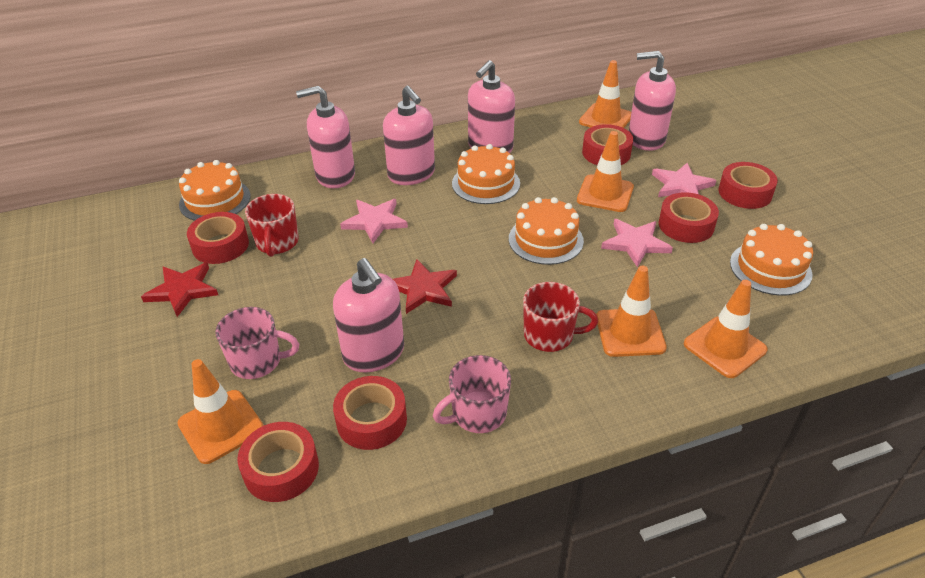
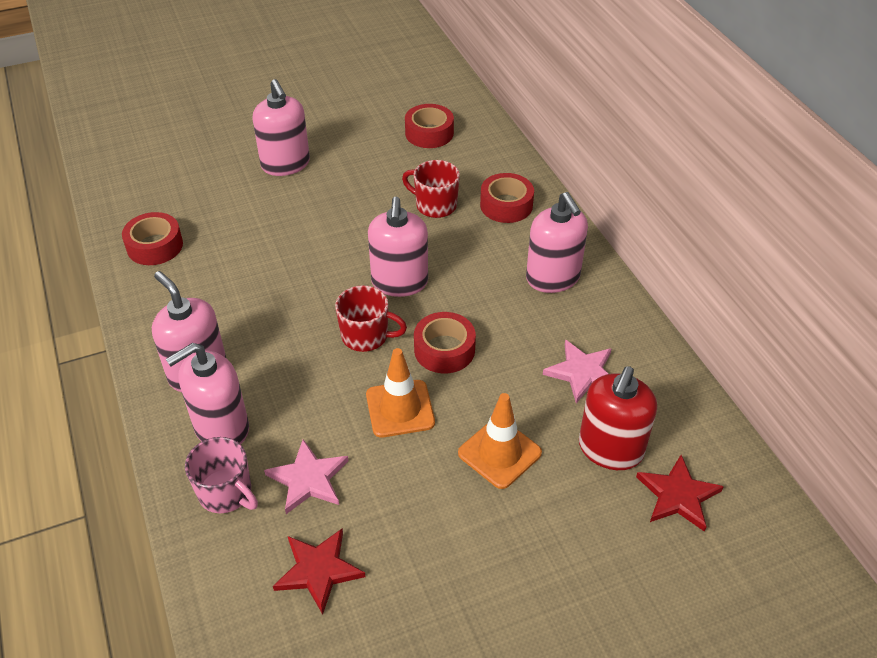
orange cake: [179,160,251,221] [452,144,520,204] [509,197,584,265] [730,224,813,296] = 4 -> none = 0
orange traffic cone: [178,359,264,464] [577,131,634,212] [579,60,631,128] [596,266,667,357] [684,280,768,378] = 5 -> [366,348,435,438] [458,393,542,489] = 2
pink mug: [215,307,299,379] [433,355,511,433] = 2 -> [185,437,258,513] = 1
pink star: [340,199,408,243] [601,219,673,267] [652,163,716,197] = 3 -> [264,439,348,514] [543,340,612,403] = 2
red soap dispenser: none = 0 -> [579,366,657,470] = 1
red tape: [187,212,249,264] [237,422,319,502] [333,376,407,450] [582,124,633,165] [659,192,719,243] [719,162,778,209] = 6 -> [122,212,183,265] [405,104,454,148] [414,312,476,373] [480,173,534,223] = 4

